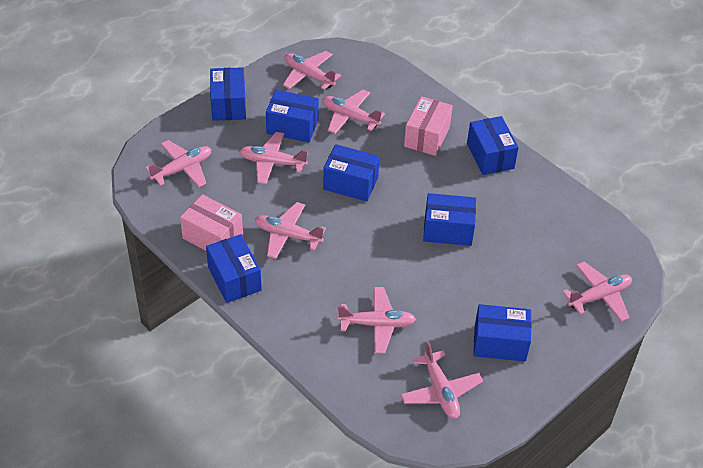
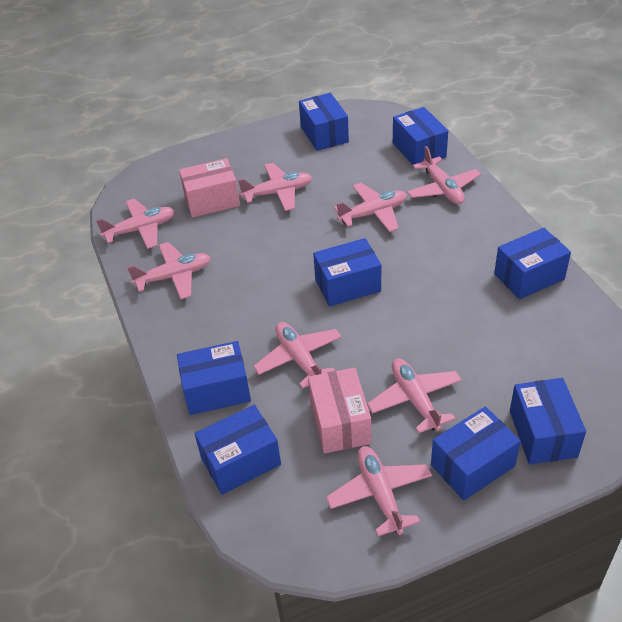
blue box: [206,234,262,303] [210,67,246,121] [266,90,319,142] [323,144,380,201] [423,193,476,246] [467,116,519,175] [473,304,531,361] = 7 -> [177,341,251,415] [194,405,281,494] [299,93,349,151] [313,238,381,307] [393,107,448,165] [431,407,521,500] [494,228,571,299] [510,378,586,464] = 8

